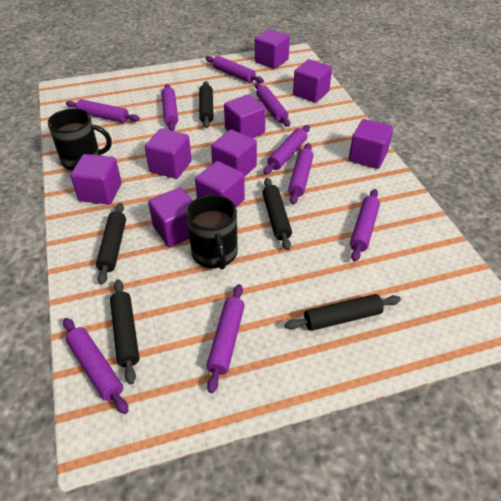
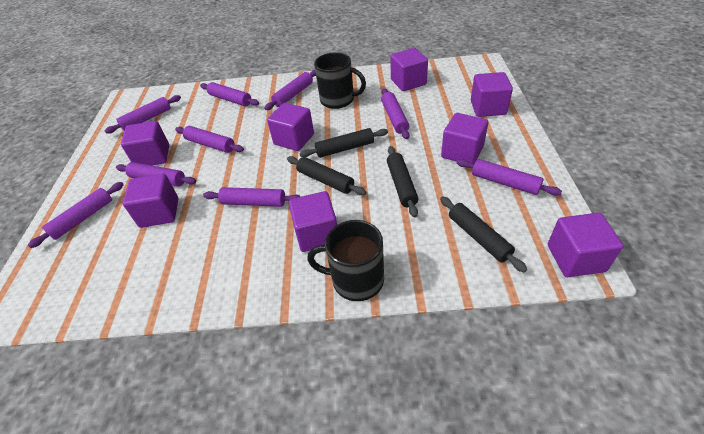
black rolling pin: [96,203,126,285] [110,279,139,384] [199,81,213,128] [262,178,292,250] [285,294,401,331] = 5 -> [287,156,366,195] [300,128,388,158] [387,146,418,218] [440,196,527,273] = 4
purple cube: [70,154,122,205] [145,128,192,179] [148,187,193,247] [195,161,245,207] [211,130,257,177] [224,94,266,138] [255,29,290,69] [293,59,332,103] [349,119,393,169] = 9 -> [121,121,169,166] [123,173,178,228] [267,103,314,151] [289,191,337,252] [390,48,428,91] [441,113,488,164] [471,72,513,117] [548,212,623,277] = 8

